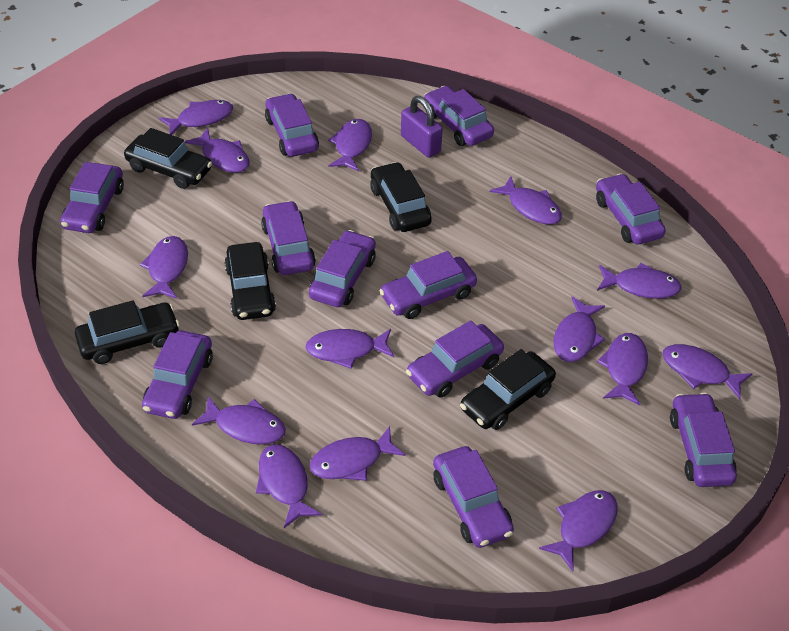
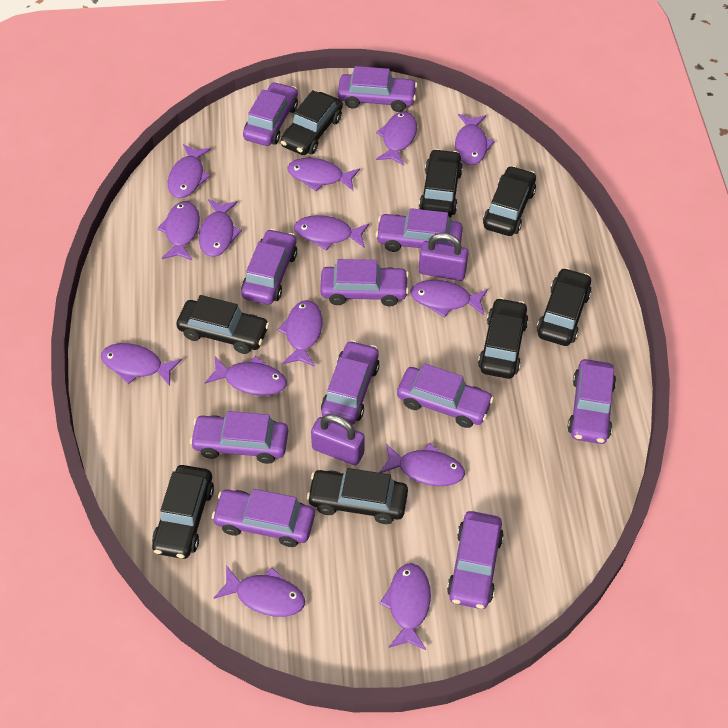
black car: [75,300,180,364] [124,128,212,189] [224,242,276,320] [370,162,432,232] [460,349,556,430] = 5 -> [152,465,214,559] [176,295,269,354] [280,90,343,155] [307,468,408,524] [419,149,463,218] [478,297,529,379] [483,166,536,236] [536,267,591,346] = 8
purple padlock: [401,96,442,158] = 1 -> [311,414,365,466] [419,233,469,281] = 2

